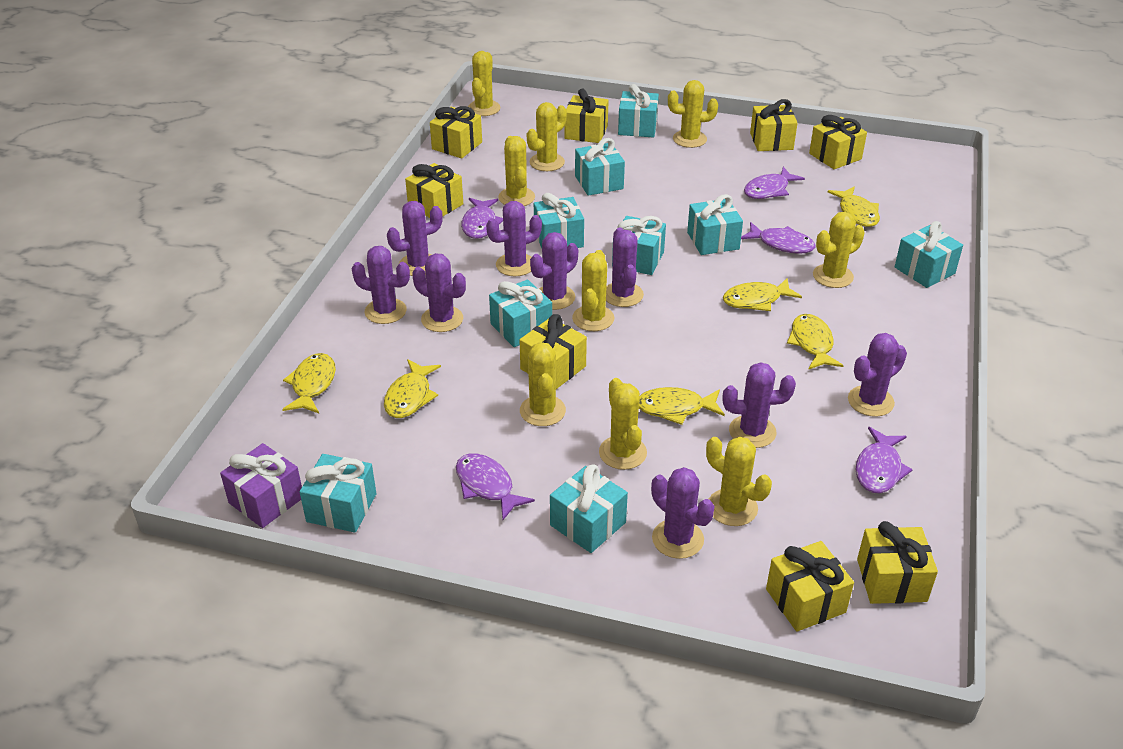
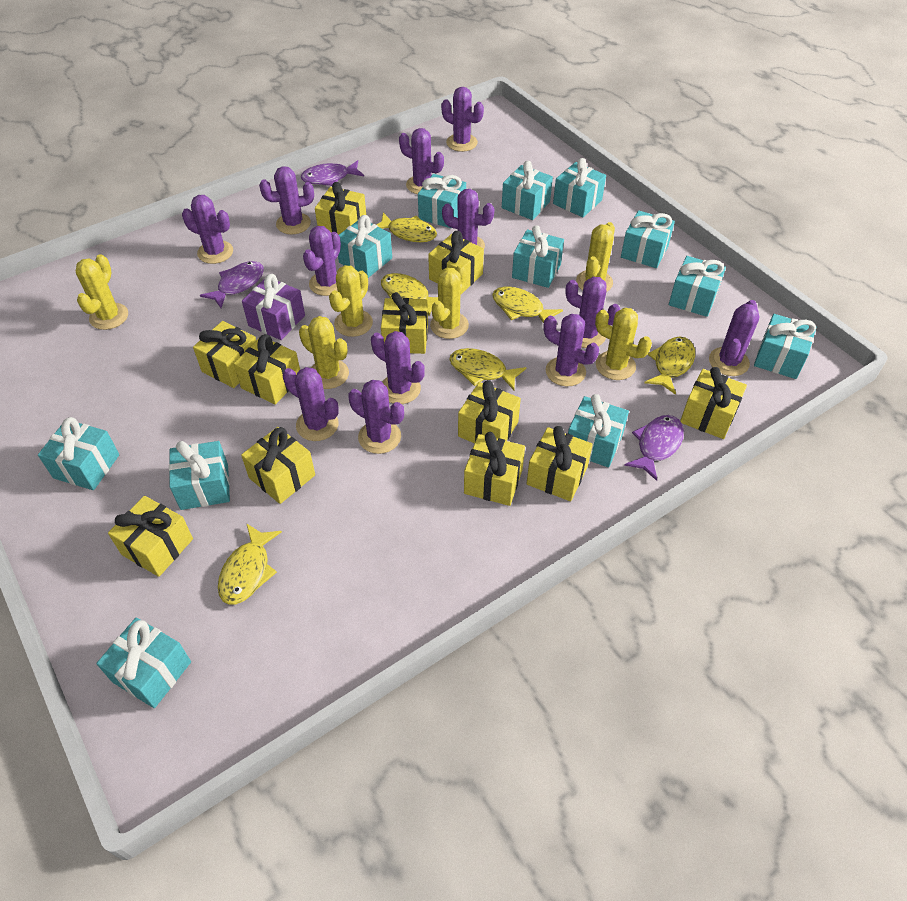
purple cactus: [352,246,410,324] [387,201,443,276] [412,253,466,332] [486,201,542,276] [530,232,578,310] [606,228,644,307] [651,467,714,559] [723,362,796,448] [848,333,907,417] = 9 -> [182,195,233,264] [259,166,314,234] [283,367,339,441] [303,226,341,296] [348,380,404,454] [371,331,425,404] [399,128,444,194] [441,87,484,152] [442,189,494,249] [544,314,599,386] [565,277,620,348] [709,300,759,376] = 12
purple fish: [456,453,535,520] [461,198,503,239] [741,222,816,254] [744,167,805,199] [855,427,913,493] = 5 -> [200,261,264,308] [301,160,364,186] [624,415,684,481] = 3
turquoise gift: [300,454,377,533] [489,279,552,347] [534,193,584,248] [550,465,628,553] [575,138,625,196] [612,216,666,275] [618,84,659,137] [687,194,743,255] [895,221,963,288] = 9 -> [38,417,119,490] [96,618,191,708] [169,441,230,510] [338,215,392,278] [418,174,466,228] [502,161,553,220] [512,225,564,288] [553,158,606,217] [568,394,629,467] [621,211,675,268] [669,256,726,317] [754,314,816,379] = 12
yellow cactus: [468,51,500,116] [498,136,535,206] [520,342,566,426] [527,102,567,171] [572,250,614,331] [599,378,647,470] [668,80,718,148] [706,437,772,526] [813,212,865,288] = 9 -> [76,254,128,330] [299,316,349,389] [329,265,373,337] [430,265,469,339] [576,222,615,292] [595,308,652,380] = 6
yellow gift: [405,163,463,218] [430,106,482,158] [520,314,587,389] [565,88,609,143] [750,99,798,151] [766,541,854,632] [809,115,867,169] [857,521,938,604] = 8 -> [108,496,193,577] [193,321,256,388] [234,334,300,405] [241,427,315,504] [315,182,366,235] [381,292,428,354] [428,231,484,295] [458,380,521,443] [464,432,525,506] [526,426,593,501] [680,367,747,439] = 11

